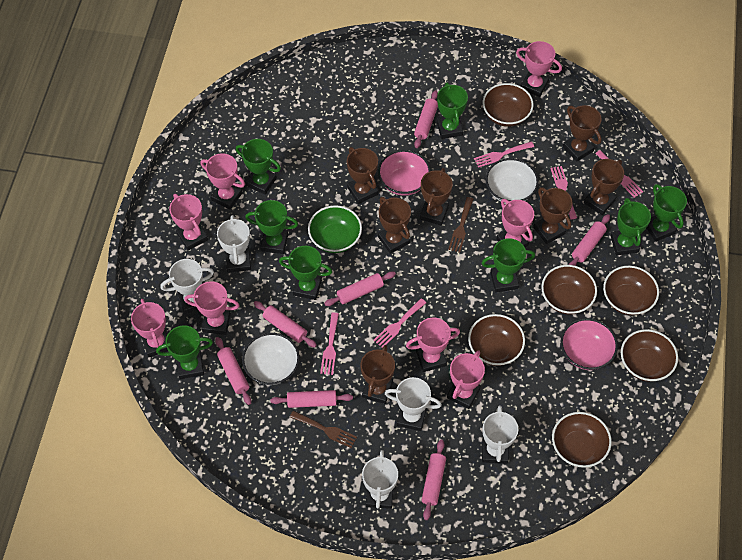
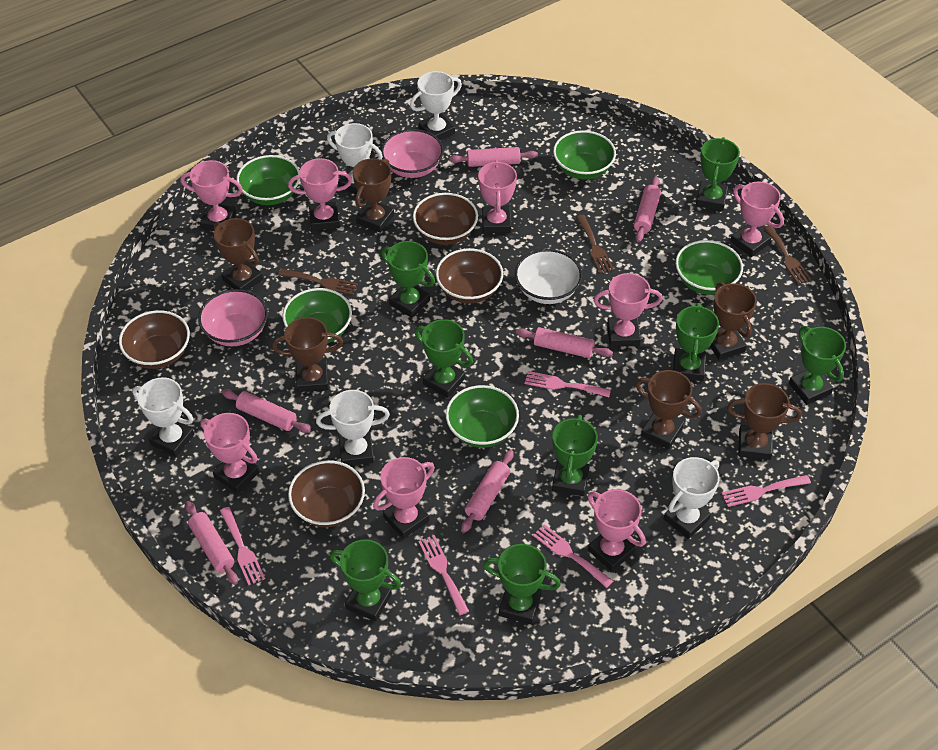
brown bowl: [468,314,525,366] [483,83,534,127] [541,265,597,315] [552,412,612,468] [603,266,659,316] [621,329,678,382] = 6 -> [119,310,190,369] [288,460,365,527] [413,193,478,245] [436,248,503,304] = 4
brown fork: [290,411,357,448] [448,197,473,253] = 2 -> [278,269,358,295] [576,215,614,274] [764,225,811,284] = 3
brown trophy: [347,147,378,204] [360,345,395,404] [378,197,411,254] [420,168,453,226] [533,187,572,244] [563,105,602,162] [584,159,624,215] = 7 -> [214,218,263,291] [272,317,343,392] [353,158,394,233] [635,370,702,449] [710,282,757,360] [727,383,801,460] = 6
green bowl: [308,205,362,253] = 1 -> [237,155,300,205] [282,288,352,344] [446,385,519,448] [553,130,616,180] [676,240,743,295] = 5
pink rolling pin: [215,337,251,405] [254,301,317,348] [270,390,353,408] [324,271,396,306] [414,90,438,148] [422,440,446,520] [569,214,610,266] = 7 -> [185,501,238,585] [222,390,311,433] [449,147,538,167] [461,450,514,533] [516,327,613,358] [634,177,661,242] = 6
white bowl: [242,333,300,385] [486,158,539,203] = 2 -> [515,249,582,304] = 1

